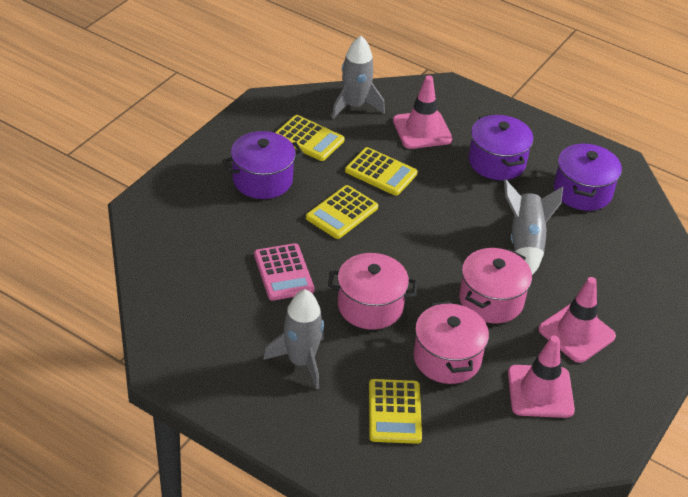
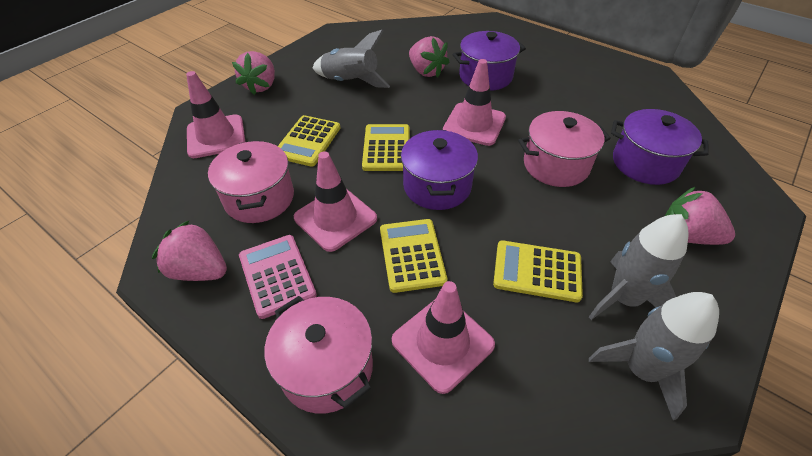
pink strawberry: none = 0 -> [152,220,227,281] [232,51,275,95] [409,36,450,78] [665,187,735,245] = 4
pink traffic cone: [393,75,453,149] [508,335,575,418] [538,277,616,363] = 3 -> [186,71,245,158] [294,151,377,252] [392,281,495,394] [443,59,506,146] = 4

